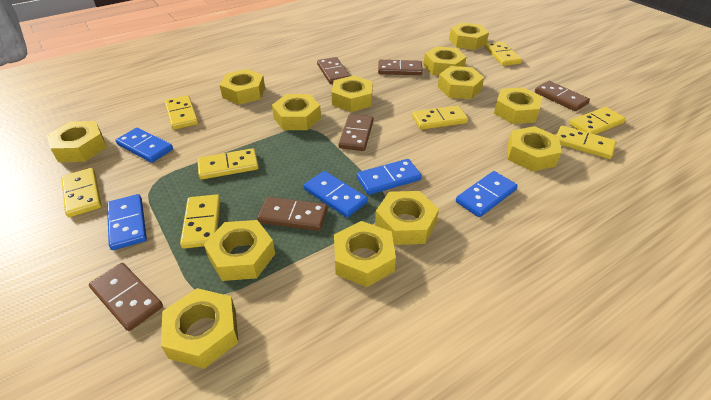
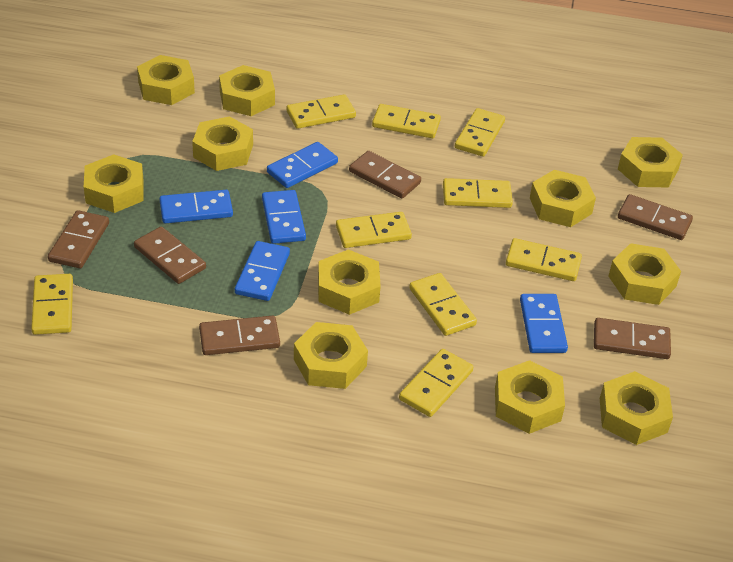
yellow domino: [61,168,101,217] [165,95,198,130] [180,194,220,249] [198,148,259,180] [412,106,468,130] [485,41,522,66] [556,125,616,159] [570,107,626,134] = 8 -> [31,274,73,335] [287,95,356,129] [336,212,412,248] [372,104,441,138] [399,349,473,417] [409,273,477,336] [443,178,513,208] [455,108,505,157] [506,238,582,281] = 9
yellow nut: [47,121,107,162] [161,288,238,369] [204,220,275,281] [220,69,265,105] [272,94,321,130] [331,75,373,112] [334,221,396,287] [375,191,439,245] [423,46,466,76] [438,66,484,99] [449,22,489,50] [494,87,543,124] [508,126,562,172] = 13 -> [84,154,144,213] [137,55,195,105] [192,116,253,171] [219,65,275,116] [294,322,368,389] [318,249,381,315] [495,360,565,434] [530,170,596,227] [600,371,673,445] [608,243,681,305] [618,137,683,187] = 11

